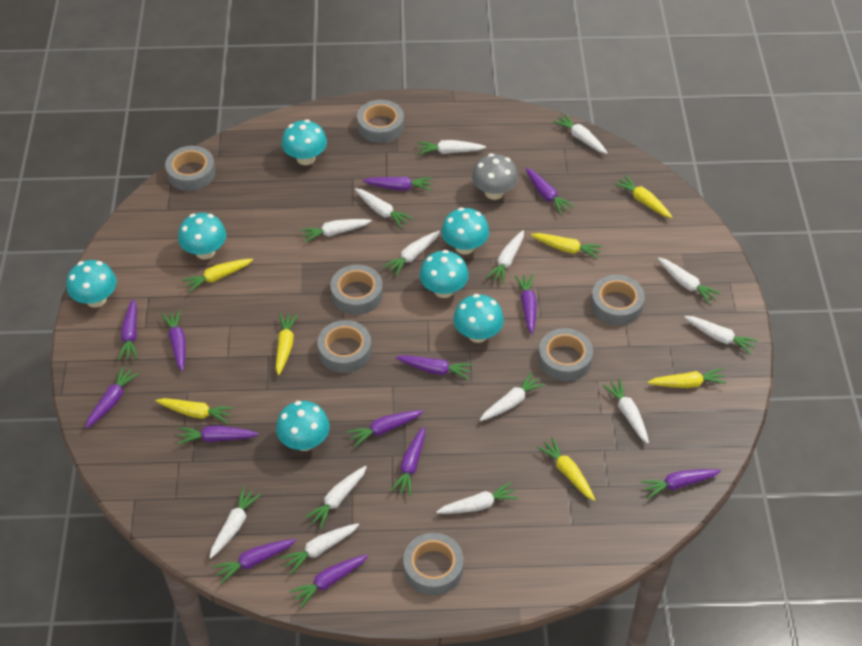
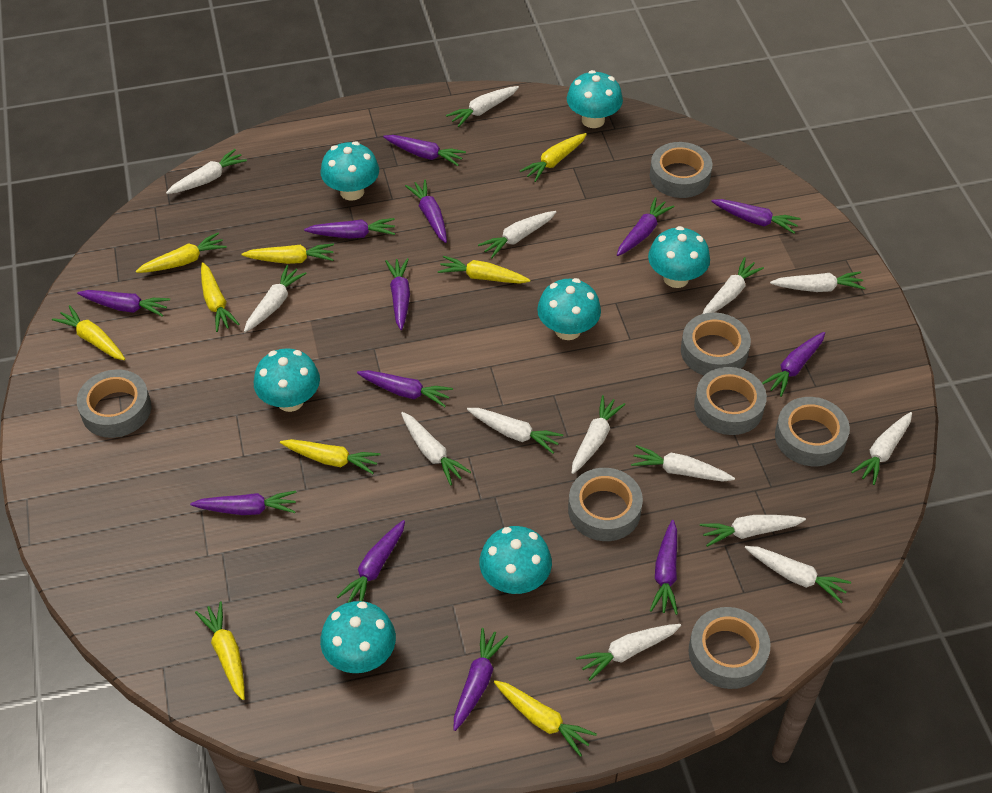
grey mushroom: [472,153,518,200] = 1 -> none = 0
yellow carrot: [156,398,234,424] [182,259,253,293] [276,313,298,375] [531,233,603,259] [537,437,595,501] [614,175,672,218] [648,368,727,388] = 7 -> [52,305,125,360] [136,233,227,273] [195,601,245,700] [201,262,239,332] [242,243,334,264] [280,439,381,474] [438,256,530,284] [494,680,597,757] [520,133,587,182] = 9

